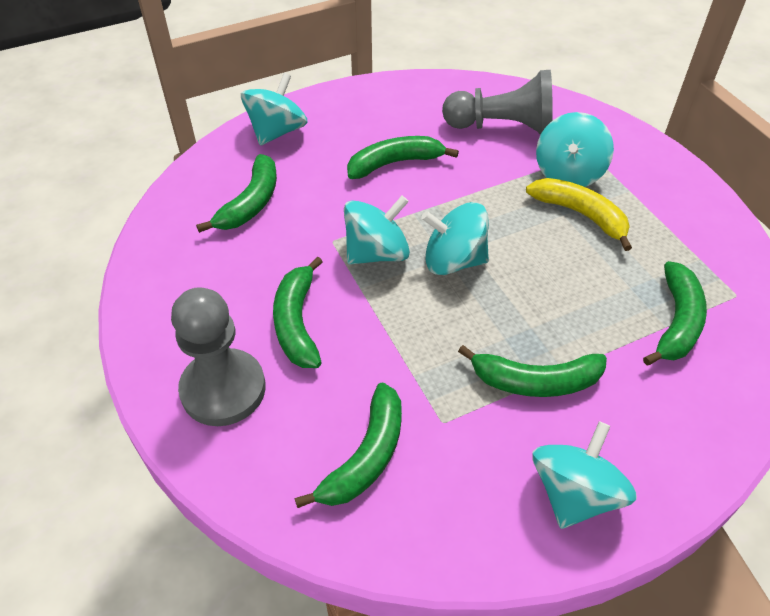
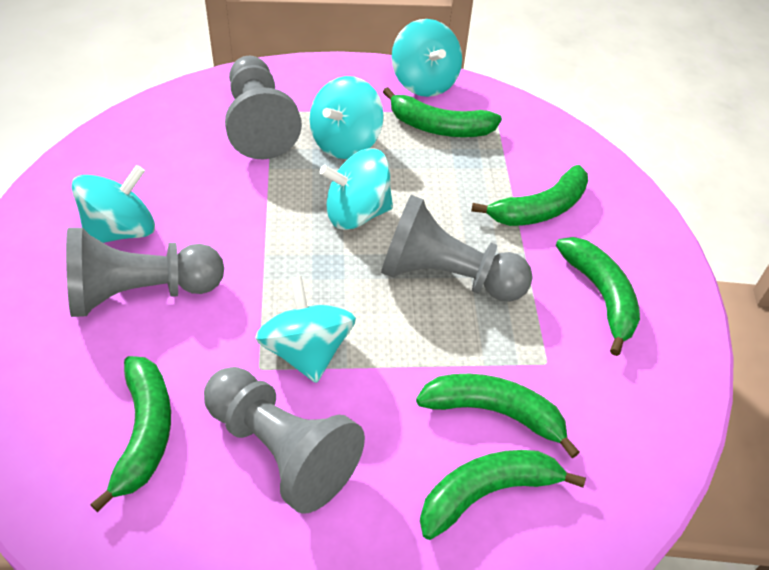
grey pawn: [171,287,266,426] [442,70,553,135] = 2 -> [66,228,224,317] [204,367,365,514] [225,56,302,160] [381,195,533,302] = 4
yellow banana: [526,178,632,251] = 1 -> none = 0

